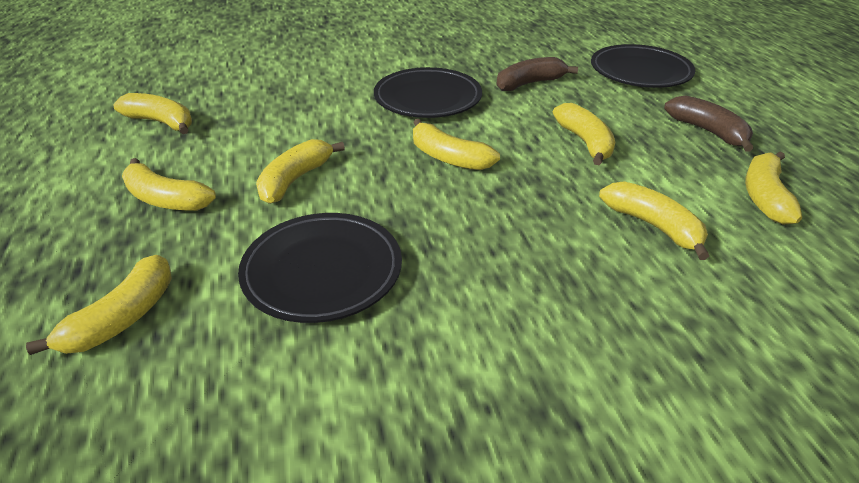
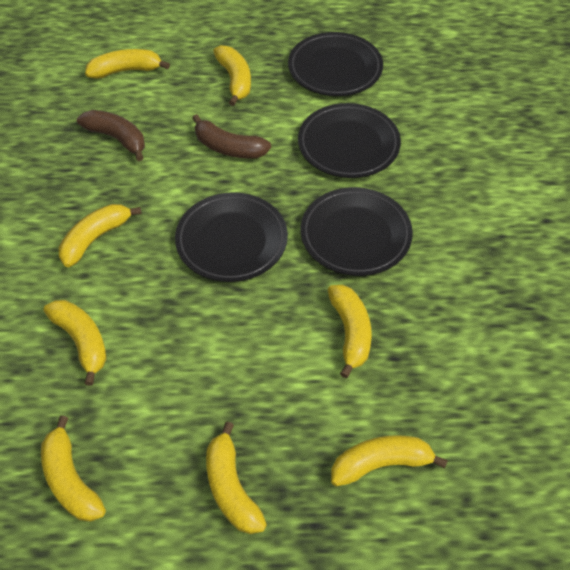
black plate: [238,213,402,323] [374,67,482,118] [591,44,695,88] = 3 -> [175,192,288,282] [288,32,383,96] [298,103,401,178] [301,187,413,276] = 4

